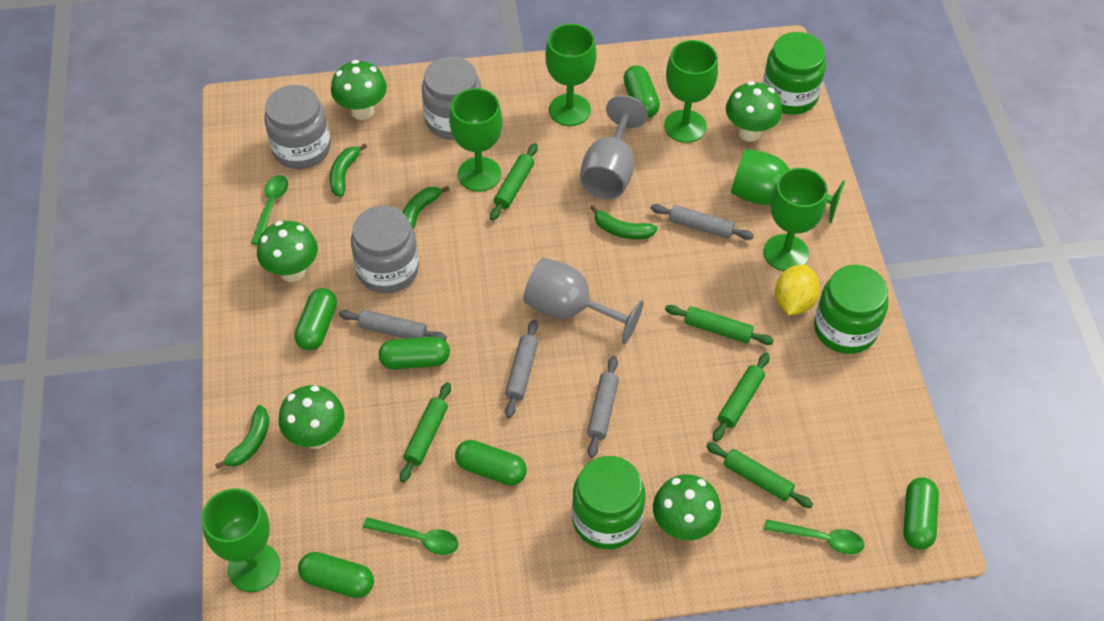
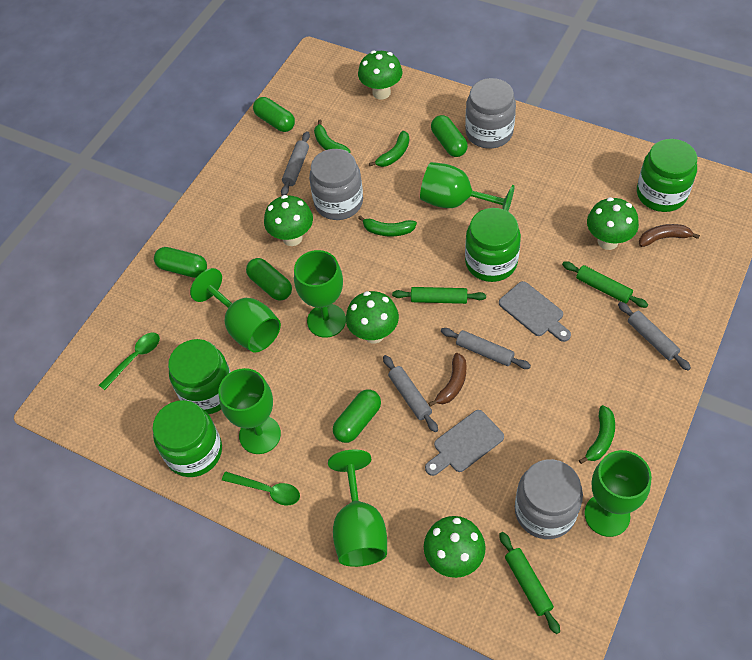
brown banana: none = 0 -> [428,353,466,407] [639,224,700,247] = 2
green capsule: [294,288,337,351] [298,552,374,598] [378,337,450,370] [455,440,527,485] [623,65,660,118] [903,477,939,549] = 6 -> [154,247,207,278] [246,258,292,301] [253,97,295,132] [333,389,381,443] [431,115,468,157] = 5
green jar: [572,456,645,549] [763,32,826,115] [814,265,888,354] = 3 -> [153,400,222,477] [168,339,231,414] [465,208,521,282] [637,139,697,212] = 4
green rolling pin: [400,382,451,482] [490,143,538,221] [665,305,774,345] [706,442,813,508] [713,353,770,442] = 5 -> [392,287,486,304] [499,532,560,634] [562,261,648,308] = 3
green spoon: [251,175,288,245] [363,517,459,555] [764,519,864,555] = 3 -> [99,333,160,390] [222,472,300,505] = 2
grey cutting board: none = 0 -> [425,410,504,476] [499,281,571,342] = 2
grey goblet: [523,258,643,345] [580,95,648,199] = 2 -> none = 0
yellow lemon: [775,265,820,315] = 1 -> none = 0

